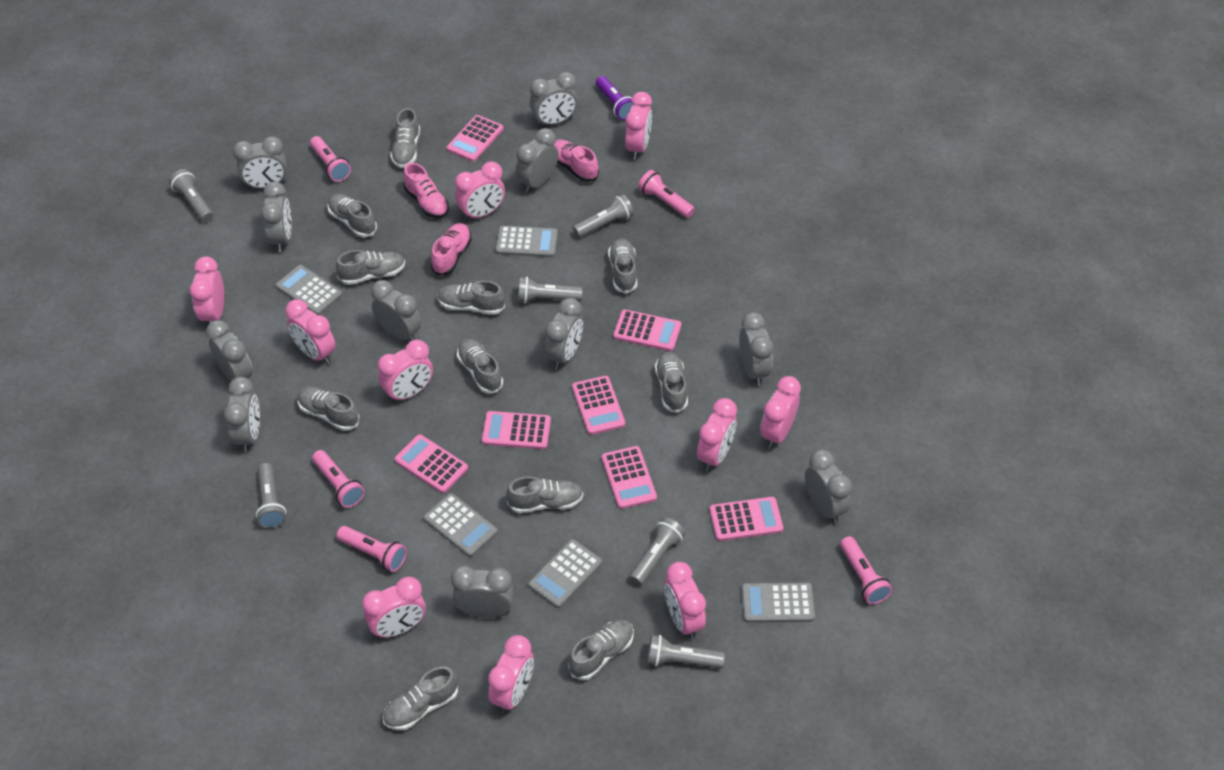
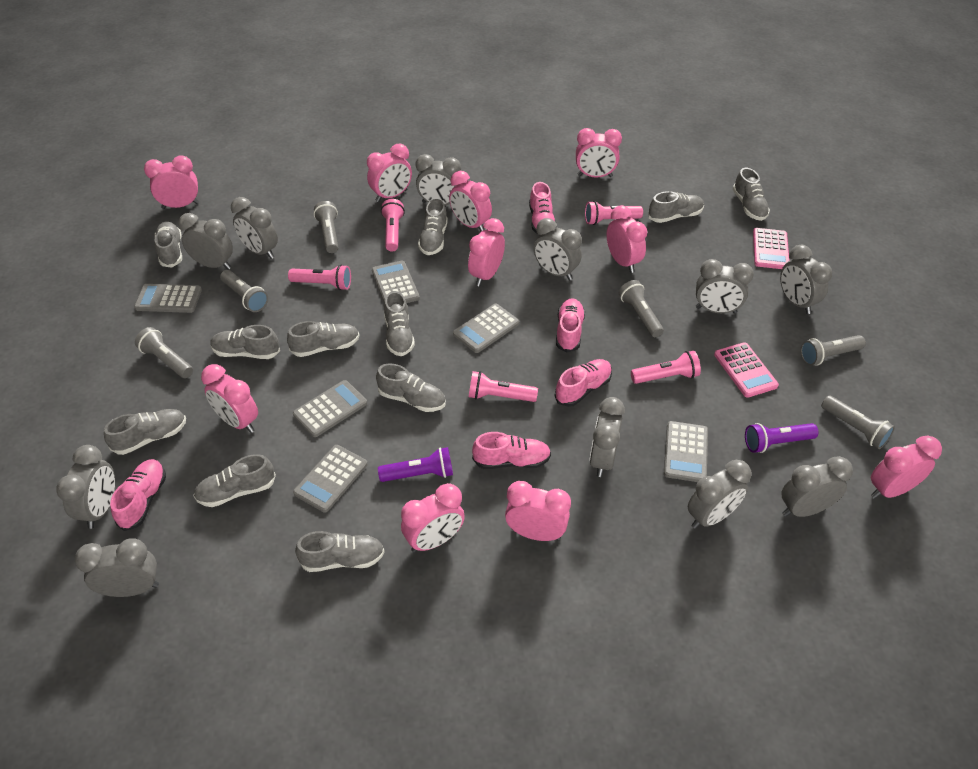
grey calculator: [276,265,343,315] [423,493,498,557] [495,226,558,257] [528,539,602,608] [741,582,815,623] = 5 -> [134,284,202,313] [293,380,367,437] [293,445,368,512] [372,261,420,303] [453,304,519,353] [664,421,708,482] = 6
pink calculator: [395,434,468,493] [447,115,503,162] [482,411,551,449] [572,376,625,435] [602,446,657,509] [613,309,681,351] [710,497,783,541] = 7 -> [714,342,779,398] [753,228,790,269] = 2
pink shoe: [403,163,449,218] [431,223,472,276] [554,140,599,182] = 3 -> [110,459,166,531] [472,432,551,469] [529,182,557,233] [555,359,612,407] [556,298,585,353] = 5
purple flashlight: [596,76,635,120] = 1 -> [378,447,453,482] [745,423,819,453] = 2

